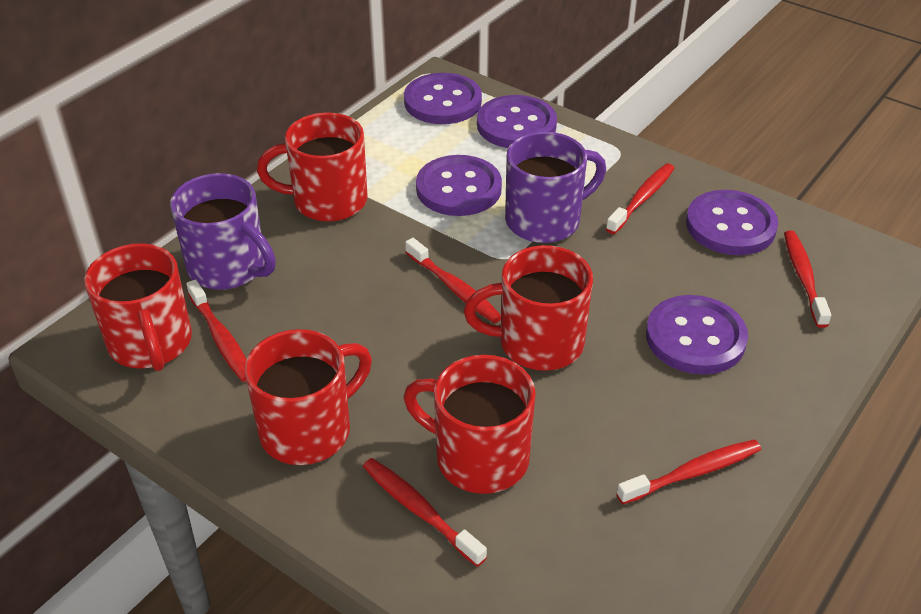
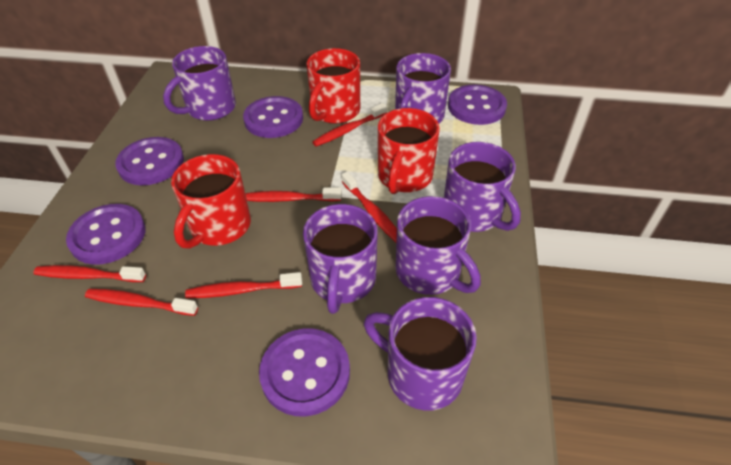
purple mug: [170,173,276,290] [505,132,606,243] = 2 -> [163,46,236,121] [303,204,378,314] [364,297,477,411] [395,53,451,124] [396,196,481,295] [444,142,521,232] = 6
red mug: [84,243,192,371] [245,329,372,465] [257,113,368,222] [404,355,536,494] [464,245,593,371] = 5 -> [171,154,251,249] [307,48,360,124] [378,108,440,194] = 3

